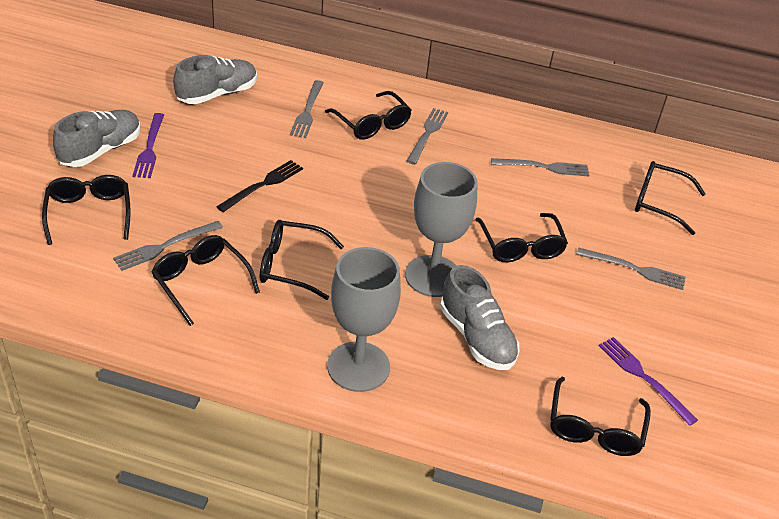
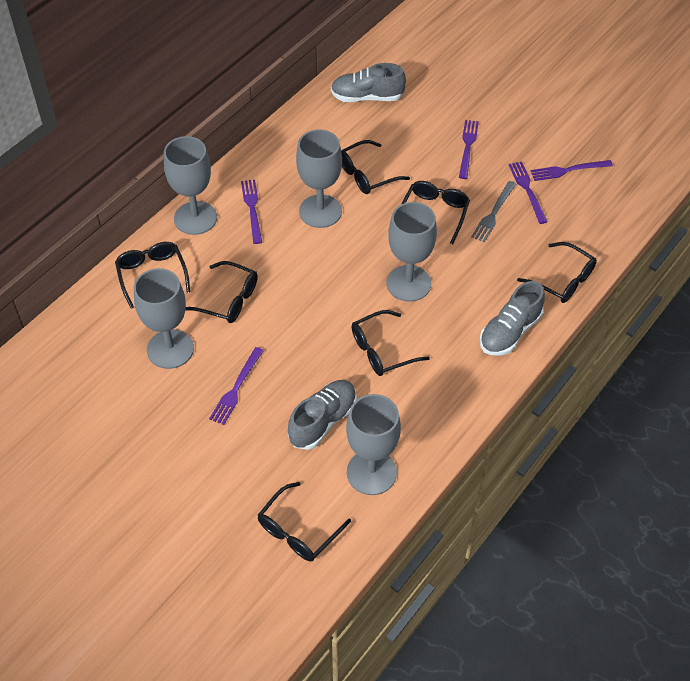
black fork: [216,160,303,212] = 1 -> none = 0
grey fork: [113,221,223,271] [290,80,324,138] [407,108,448,164] [491,158,589,176] [576,248,686,290] = 5 -> [471,181,516,242] = 1
grey goblet: [327,247,401,392] [405,162,478,297] = 2 -> [134,268,194,369] [164,136,217,235] [296,129,342,228] [346,394,401,495] [387,202,437,302] = 5
purple fork: [132,113,164,178] [599,337,698,426] = 2 -> [209,347,264,425] [241,180,262,244] [459,120,479,179] [509,161,548,224] [531,160,613,181] = 5

